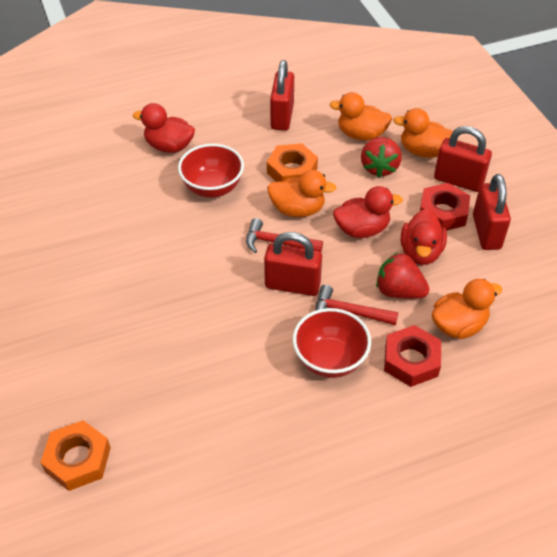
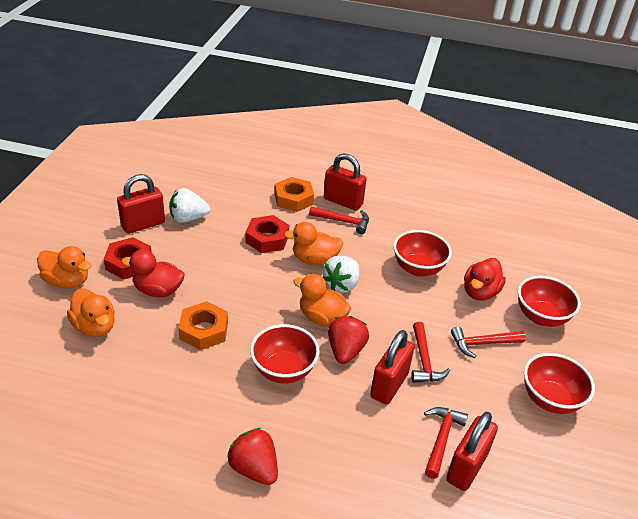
red bowl: [178,144,244,198] [293,308,371,378] = 2 -> [250,324,320,383] [393,230,452,277] [518,276,581,327] [524,353,595,414] = 4
red duck: [133,103,195,153] [333,186,403,238] [401,209,447,265] = 3 -> [121,249,185,297] [464,258,506,301] = 2
red hammer: [246,218,323,253] [316,285,399,325] = 2 -> [309,206,369,234] [411,322,450,383] [424,407,468,479] [451,327,526,358] = 4
white strawberry: none = 0 -> [169,188,210,223] [323,256,360,293] = 2

